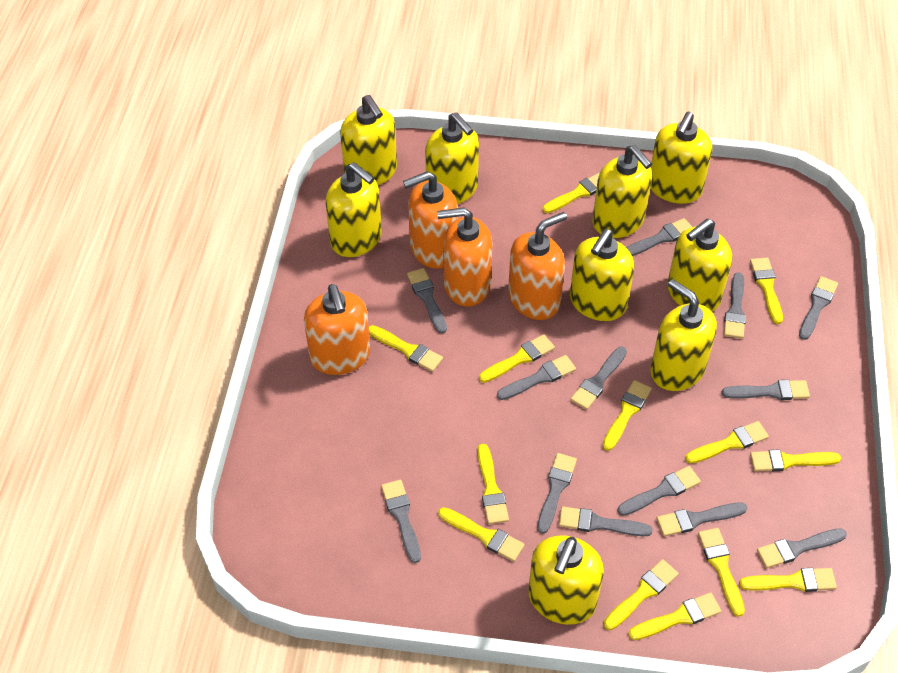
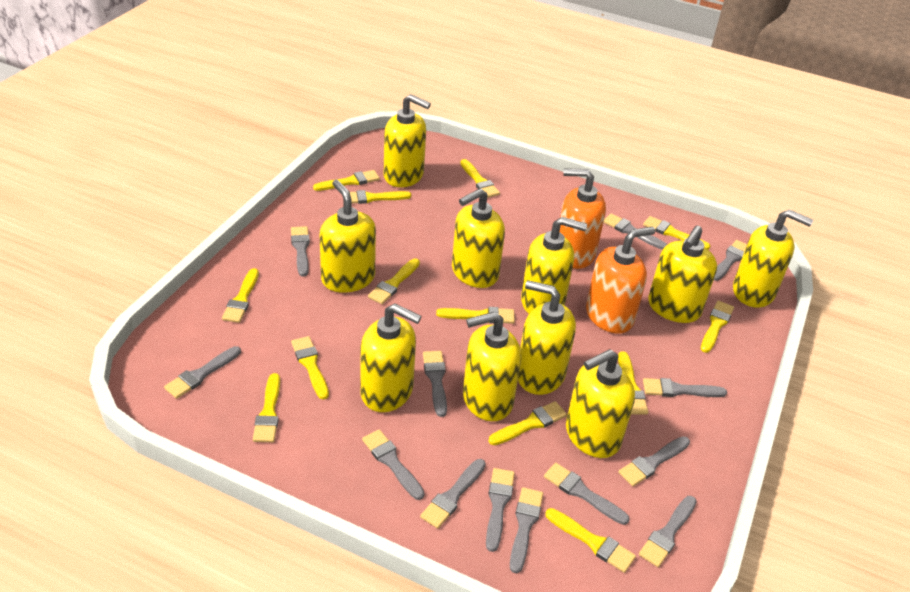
orange soap dispenser: [304,284,370,375] [403,171,458,269] [437,207,493,307] [508,212,567,320] = 4 -> [560,168,606,269] [586,227,655,333] = 2
yellow soap dispenser: [325,162,382,257] [340,95,397,185] [425,112,479,204] [528,535,604,625] [570,229,634,321] [592,145,652,238] [650,112,712,204] [650,279,717,391] [667,218,732,312] = 9 -> [320,180,376,293] [361,303,422,412] [384,94,431,187] [452,188,505,288] [463,312,521,421] [518,280,576,395] [521,217,587,314] [566,349,635,458] [648,226,717,323] [733,209,813,308] = 10

